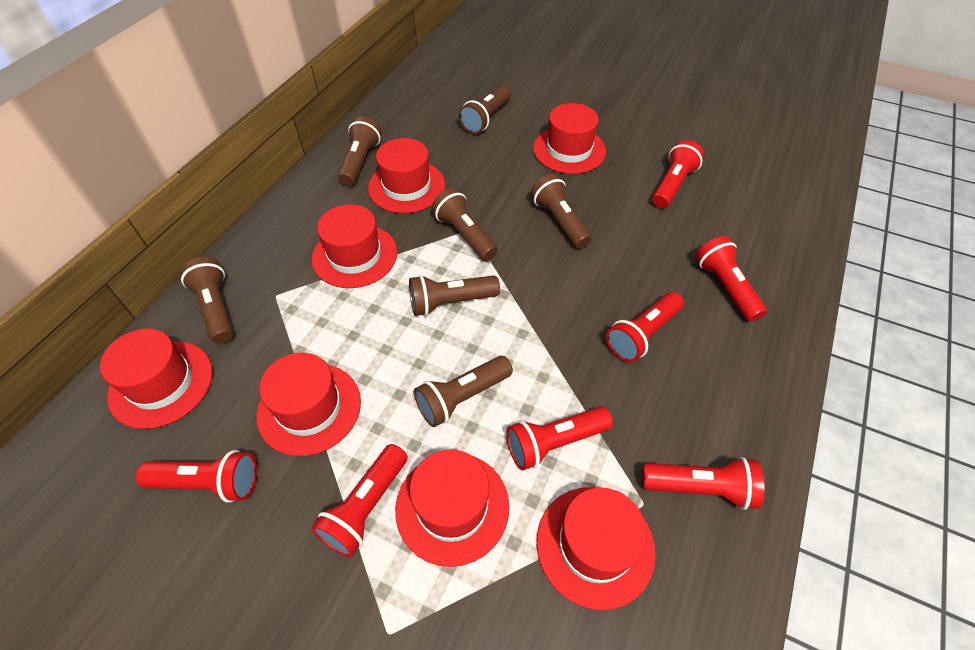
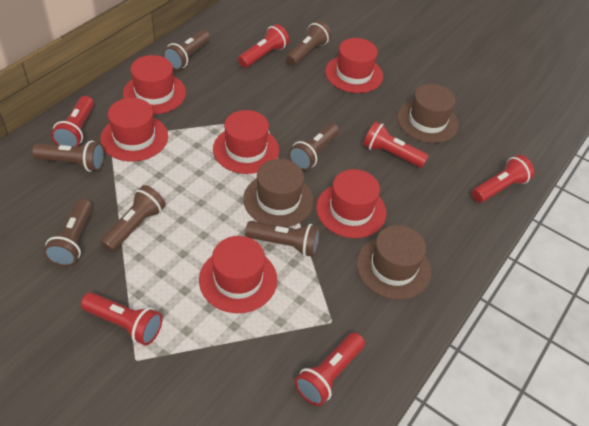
brown hat: none = 0 -> [243,159,314,227] [356,225,431,300] [397,84,459,143] = 3
red flashlight: [136,450,257,503] [311,444,408,558] [506,406,613,471] [606,292,684,362] [642,457,764,510] [652,140,704,208] [696,236,767,322] = 7 -> [51,96,94,147] [81,292,162,346] [238,24,289,68] [295,332,365,406] [363,121,429,168] [472,155,535,203] = 6
red hat: [100,328,213,429] [257,353,361,456] [312,204,397,288] [368,138,445,213] [395,449,509,567] [533,103,606,174] [536,487,656,610] = 7 -> [100,98,168,162] [123,55,186,114] [199,236,277,313] [213,110,279,174] [316,169,386,238] [325,38,383,93] = 6

